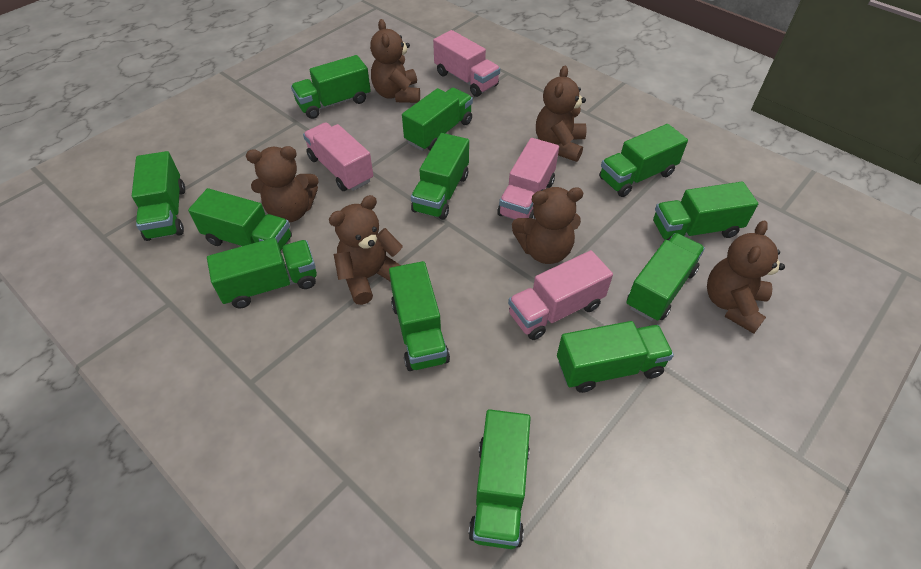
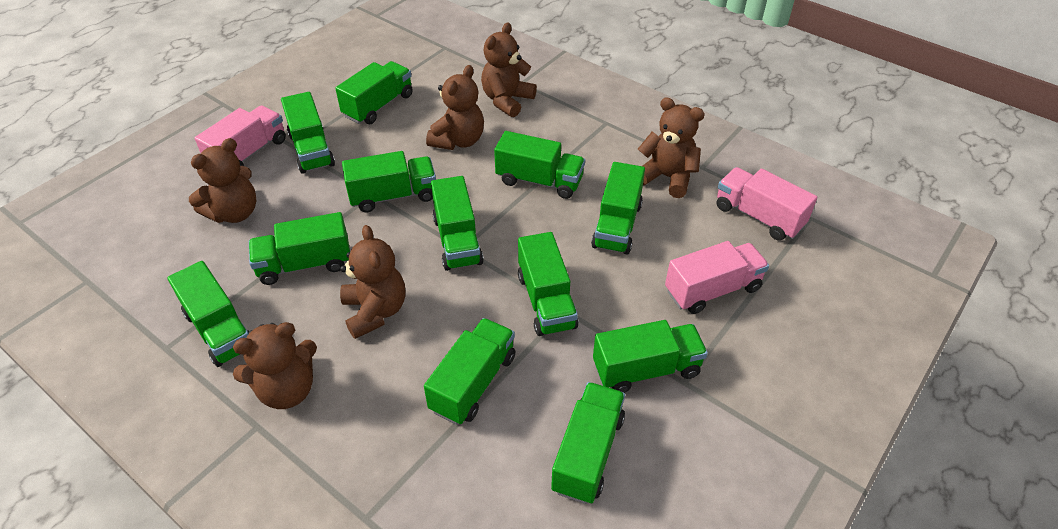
pink truck: [303,122,373,191] [433,30,500,97] [497,138,559,220] [508,250,613,340] = 4 -> [195,106,286,166] [665,241,769,314] [717,167,817,241] = 3

